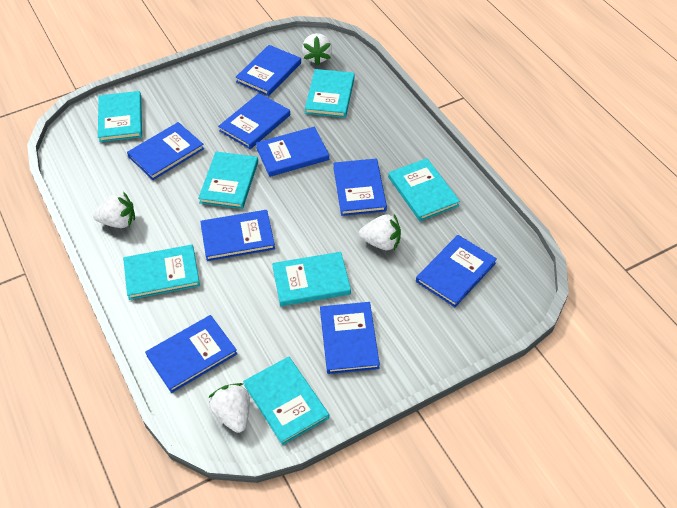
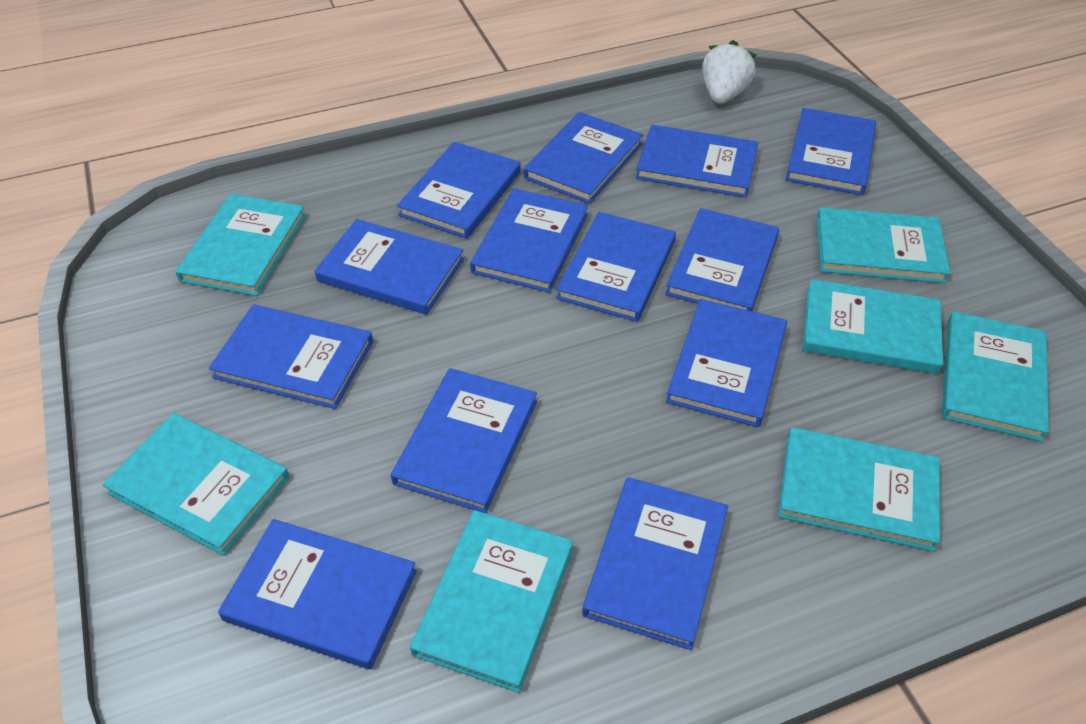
blue book: [127,122,204,180] [145,315,237,393] [200,210,275,261] [218,93,290,149] [235,45,301,96] [256,127,329,177] [320,302,380,374] [333,159,387,216] [416,235,497,307] = 9 -> [209,304,373,409] [218,519,417,669] [315,219,464,315] [391,368,537,513] [397,142,521,239] [470,188,588,293] [524,112,643,204] [556,212,676,322] [582,477,728,650] [636,125,758,198] [665,208,779,311] [666,299,787,427] [786,108,876,195] = 13
white strawberry: [93,192,135,228] [208,383,250,433] [302,33,332,66] [359,214,401,250] = 4 -> [702,40,756,104] = 1

